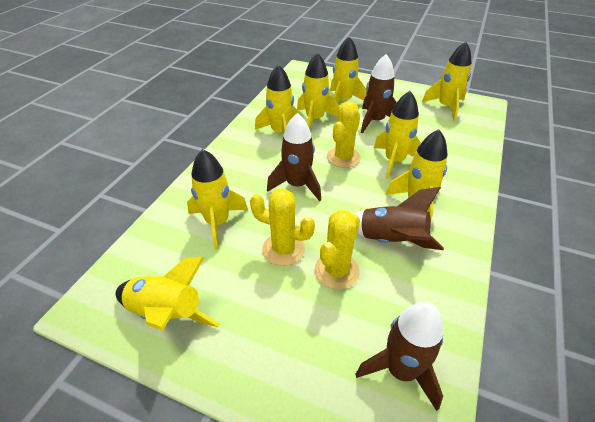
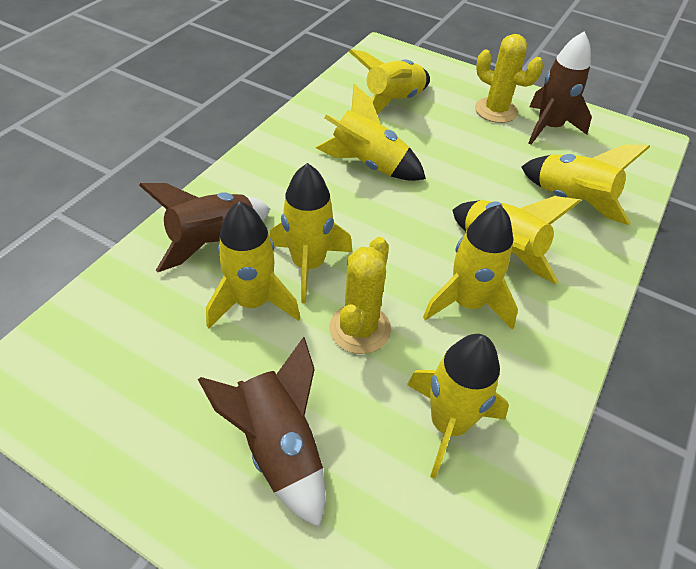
brown rocket: [267,113,321,201] [354,187,444,250] [356,302,444,411] [361,54,397,133] = 4 -> [139,183,270,272] [198,337,325,527] [528,31,592,145] = 3
yellow cactus: [250,189,315,266] [315,210,360,289] [327,101,361,168] = 3 -> [330,237,391,354] [475,34,543,123] = 2

